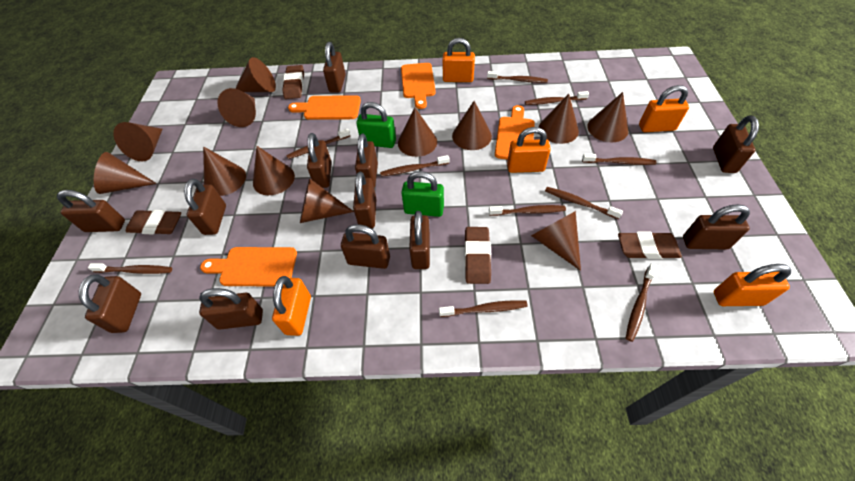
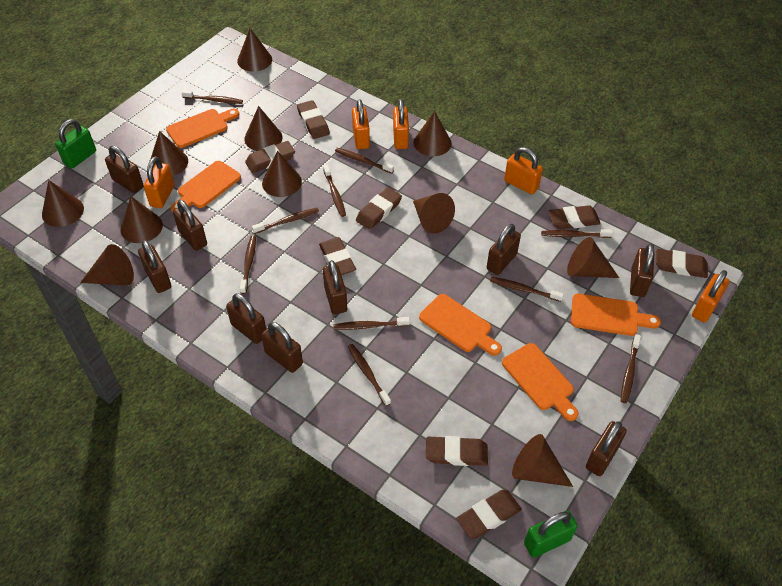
brown cone: [94,152,157,194] [113,122,162,161] [203,146,246,196] [217,88,256,127] [235,57,276,92] [253,146,295,195] [300,178,354,223] [398,107,437,157] [452,101,492,150] [531,211,581,271] [539,94,579,144] [587,92,629,142] = 12 -> [42,180,84,227] [80,244,134,285] [121,196,163,243] [150,131,188,176] [237,28,272,72] [244,106,283,151] [262,151,302,197] [413,111,452,156] [413,193,455,234] [512,434,573,487] [567,237,619,278] = 11
brown eraser: [126,210,181,234] [282,65,304,99] [465,227,491,284] [618,232,682,259] = 4 -> [245,141,295,173] [297,100,330,139] [319,237,356,275] [356,187,402,230] [426,436,488,466] [456,490,522,539] [548,205,601,229] [656,249,708,278] = 8
brown padlock: [57,190,125,232] [79,274,141,333] [184,179,226,235] [199,288,263,329] [307,133,332,188] [323,42,346,93] [341,224,390,269] [353,172,376,228] [355,134,378,188] [409,211,430,269] [683,204,750,250] [713,115,759,173] = 12 -> [105,145,144,193] [138,240,171,293] [173,200,207,251] [226,293,266,344] [261,322,303,373] [323,260,347,314] [487,224,521,275] [586,421,627,476] [630,243,654,297] = 9
orange cutting board: [200,247,297,287] [288,95,361,120] [401,63,436,109] [495,105,535,160] = 4 -> [166,109,239,148] [171,161,241,212] [419,294,502,356] [502,343,579,421] [571,294,661,336] = 5

